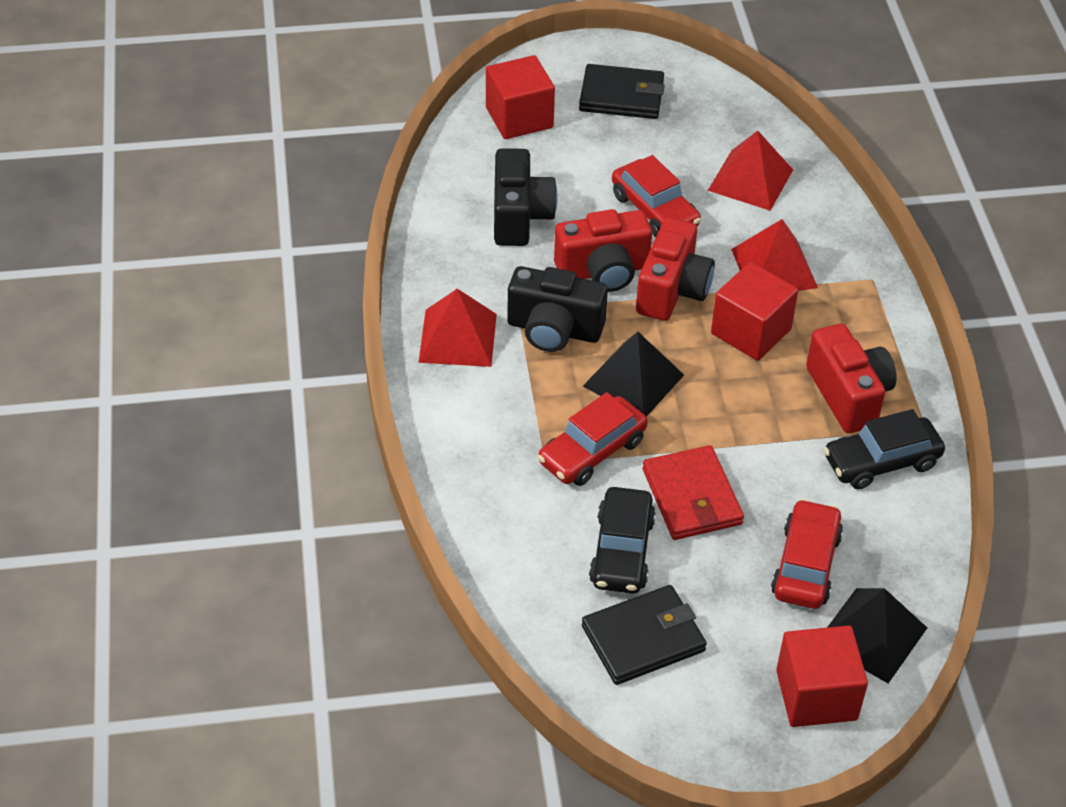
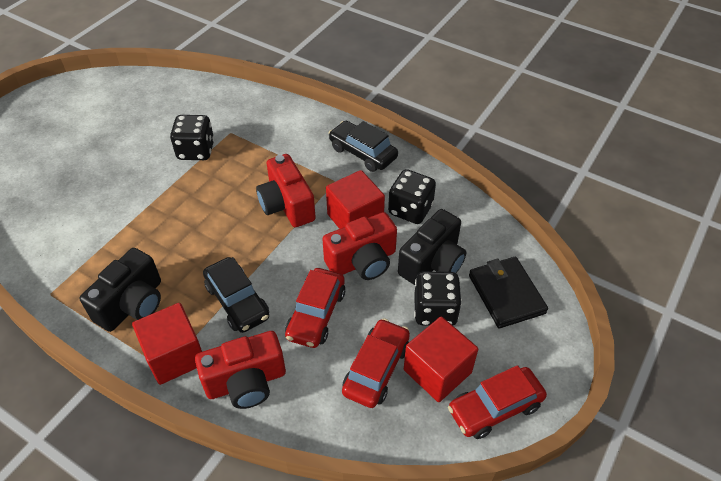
black dice: none = 0 -> [170,115,214,160] [388,169,436,224] [414,271,462,326] = 3
black pyramid: [583,332,684,417] [827,588,927,683] = 2 -> none = 0
black wallet: [579,64,665,119] [582,585,707,685] = 2 -> [469,257,548,328] = 1
red pyramid: [418,289,497,367] [708,130,793,211] [731,219,818,291] = 3 -> none = 0
red wallet: [643,445,744,540] = 1 -> none = 0

